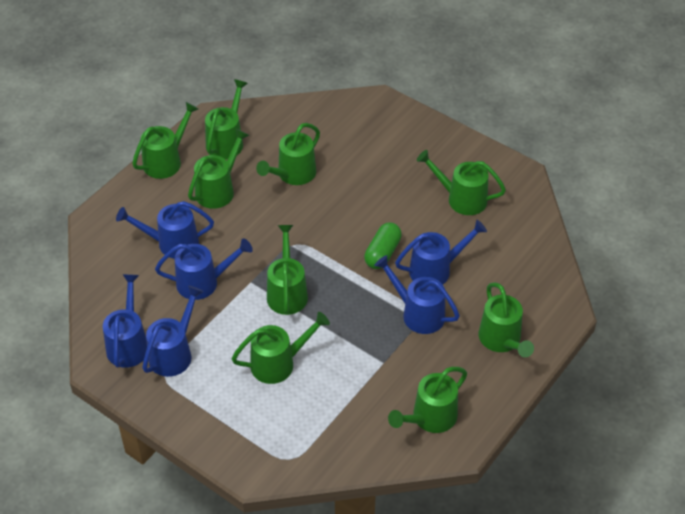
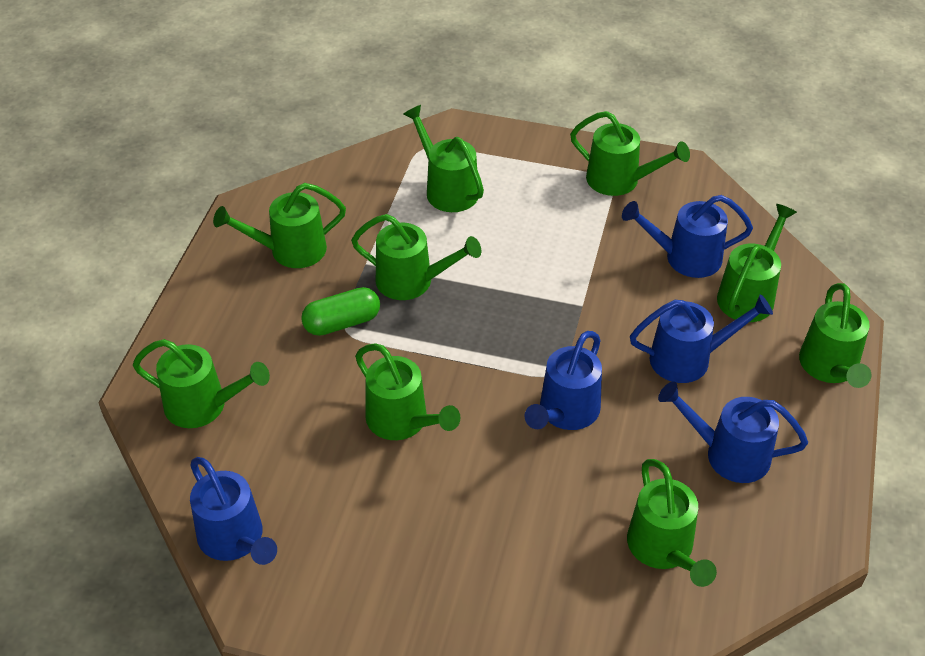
blue watering can: [103,274,147,368] [116,201,214,259] [142,285,204,377] [155,238,253,300] [374,255,460,334] [395,220,487,284] = 6 -> [190,457,277,565] [525,331,602,430] [622,195,753,278] [630,294,773,383] [658,381,808,483] = 5

